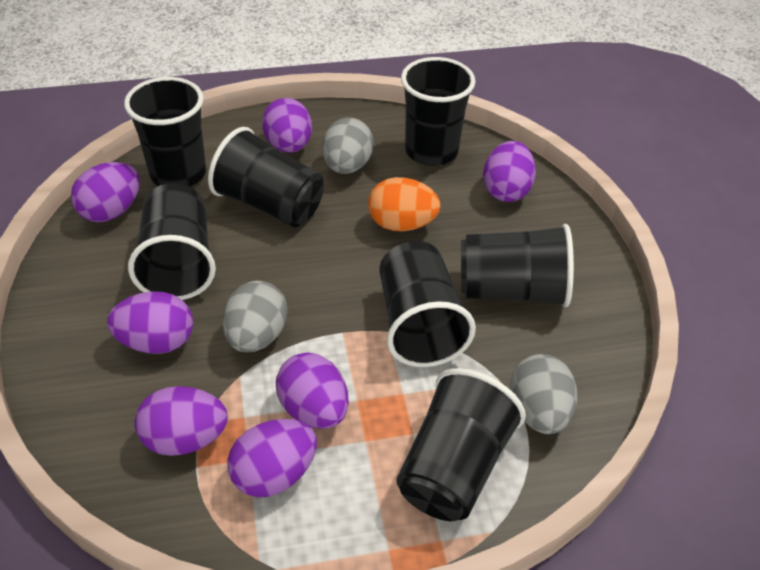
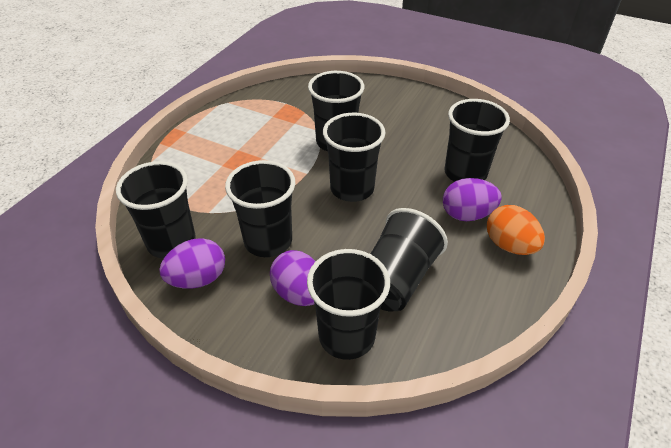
grey egg: [223,281,287,353] [322,118,373,174] [510,354,577,434] = 3 -> none = 0
purple egg: [71,162,140,222] [107,291,193,354] [135,386,228,456] [227,419,317,497] [262,98,312,153] [276,352,349,429] [483,141,536,202] = 7 -> [159,238,225,289] [270,250,316,306] [443,178,502,221] = 3

